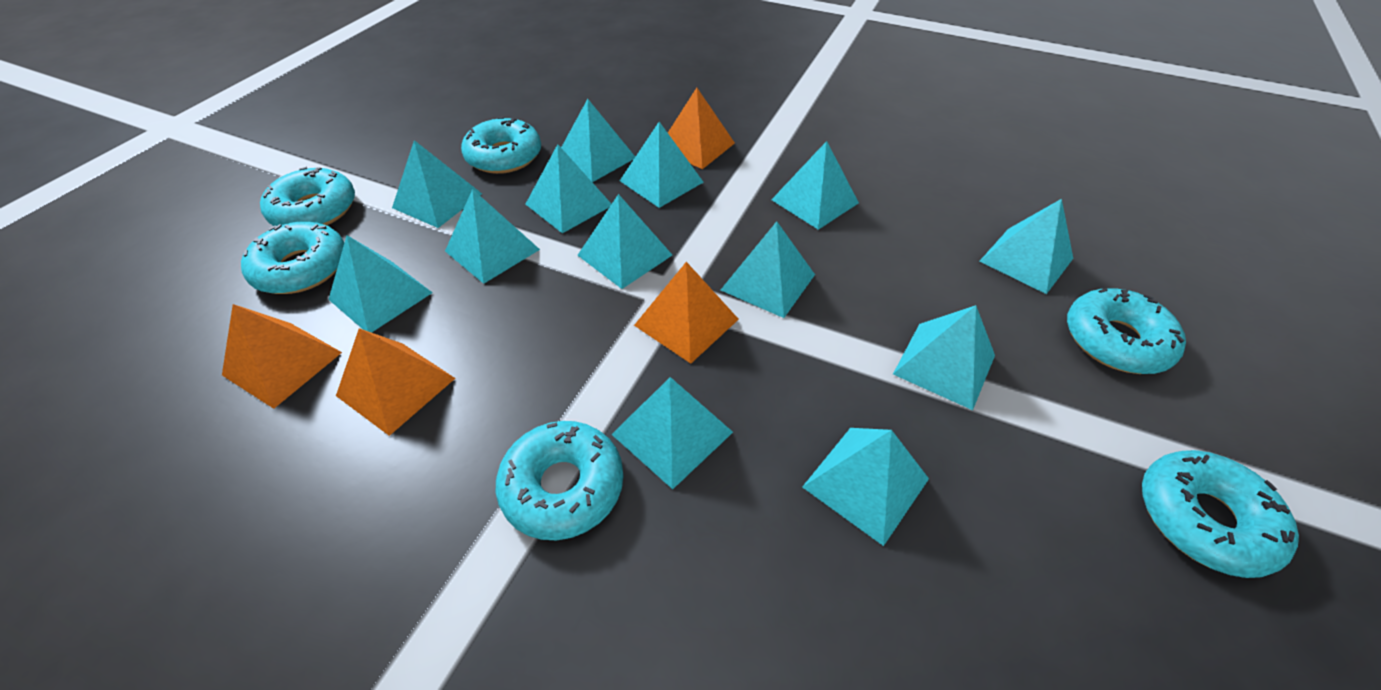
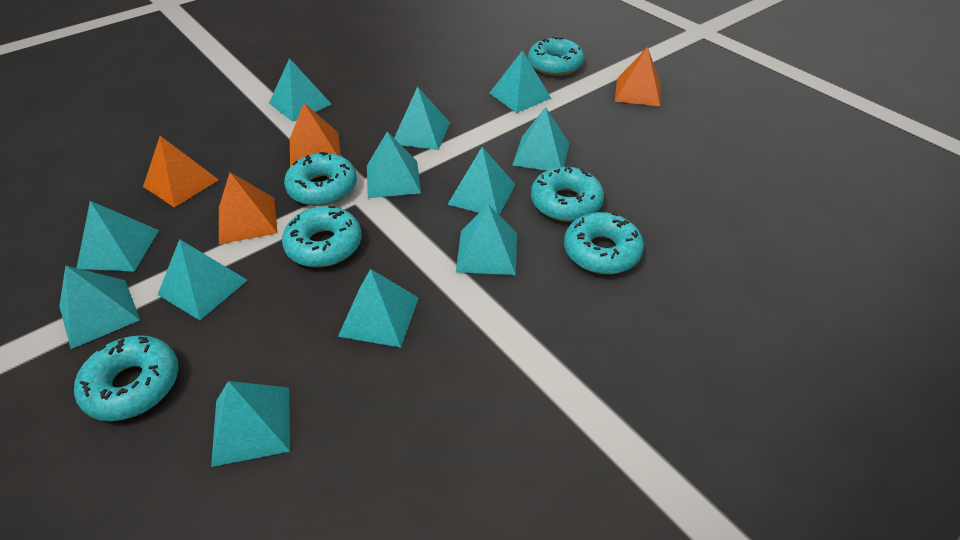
turquoise pyramid: [328,235,433,333] [392,140,482,228] [445,189,540,284] [526,144,611,233] [561,99,635,182] [578,194,672,289] [611,377,733,489] [620,122,703,208] [721,221,815,318] [771,141,859,230] [802,428,929,546] [893,305,995,410] [980,199,1073,294] = 13 -> [59,265,140,349] [77,201,159,272] [158,239,248,320] [211,381,290,467] [269,58,332,122] [338,269,419,348] [367,132,421,198] [394,86,450,150] [447,147,516,215] [456,204,517,275] [490,50,551,113] [512,107,570,171] = 12

